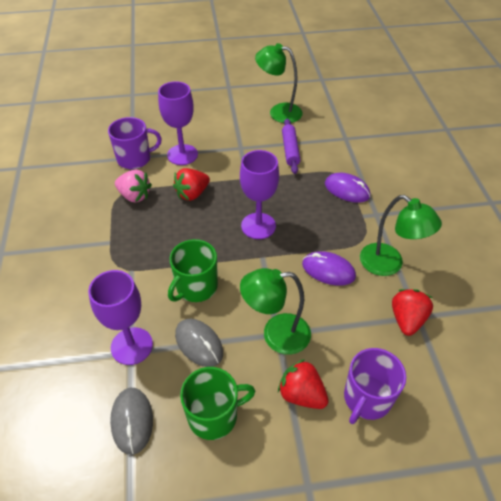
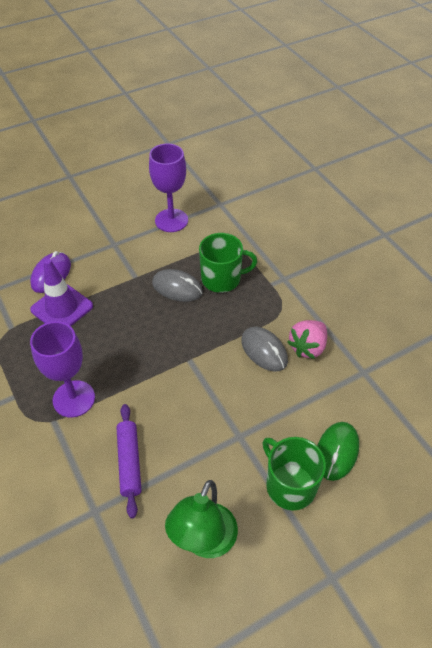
green lamp: [240,268,311,355] [255,43,303,123] [360,195,442,276] = 3 -> [165,480,238,558] = 1
green mouse: none = 0 -> [317,422,359,481] = 1
purple goblet: [88,270,153,365] [158,81,198,165] [240,150,279,239] = 3 -> [30,321,95,418] [149,144,188,232] = 2
purple mouse: [302,251,356,286] [325,173,370,203] = 2 -> [30,251,71,293] = 1
purple mug: [108,117,162,169] [344,348,406,424] = 2 -> none = 0
purple traffic cone: none = 0 -> [30,259,93,326] = 1
red strawberry: [173,168,210,201] [278,359,329,409] [392,289,433,336] = 3 -> none = 0

